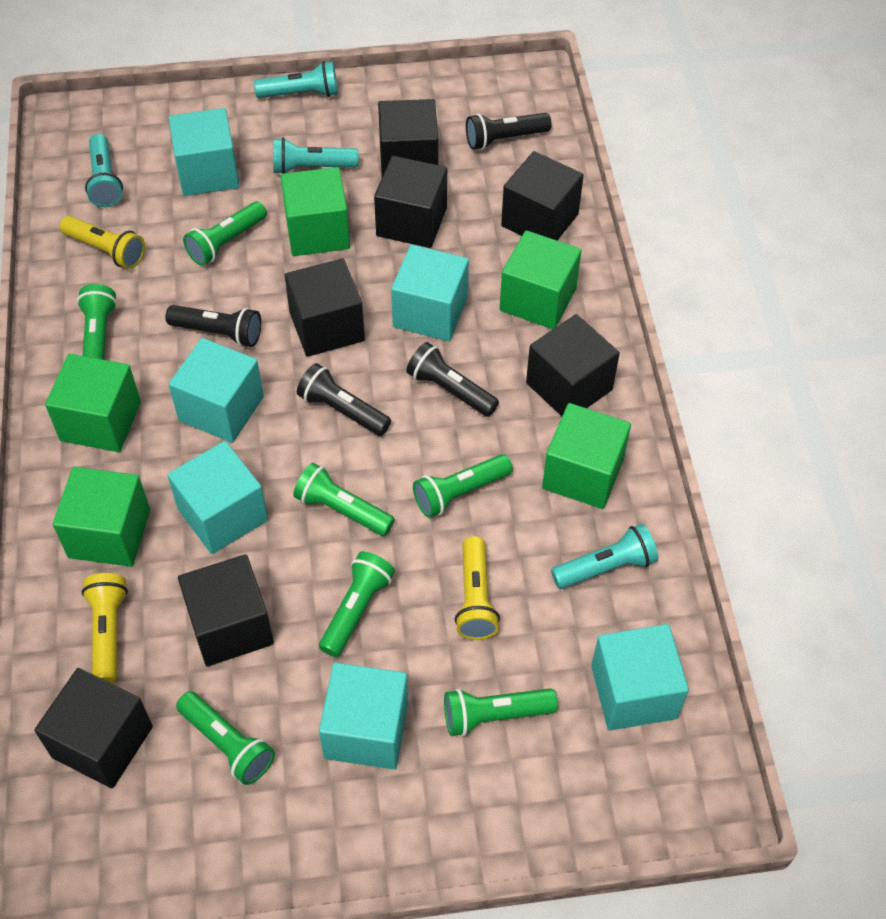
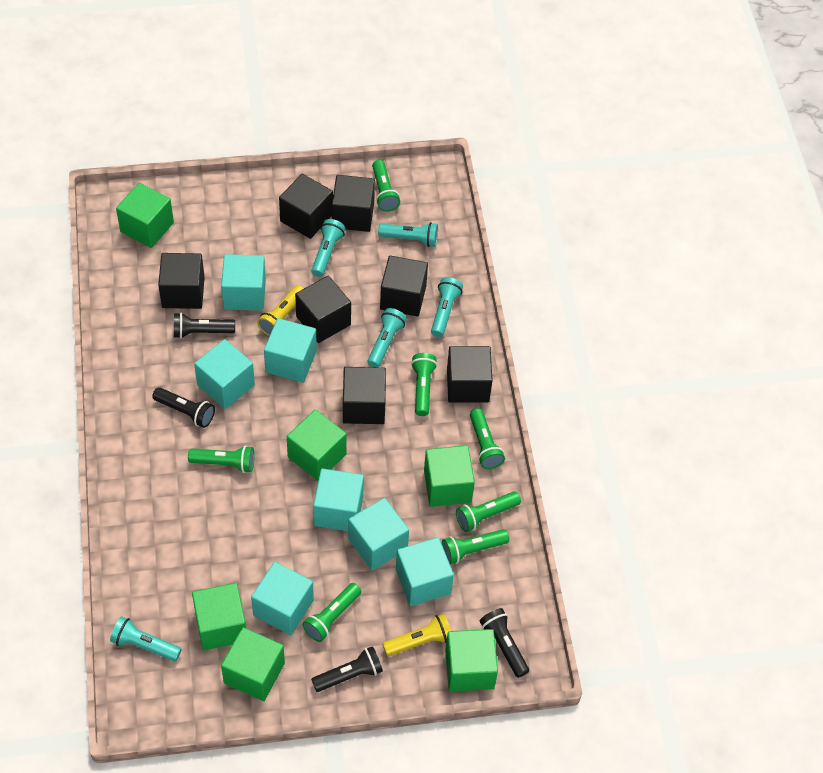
green cube: [45,354,141,452] [53,467,150,567] [281,167,350,256] [500,230,582,329] [542,403,631,509] = 5 -> [116,183,174,248] [192,583,246,651] [221,627,285,701] [287,409,347,481] [424,445,475,507] [445,629,498,692] = 6
turquoise cube: [167,441,268,554] [169,108,239,196] [169,338,264,443] [319,663,408,769] [391,244,469,341] [591,624,689,731] = 6 -> [194,339,255,409] [221,254,266,311] [251,562,314,635] [264,318,317,383] [313,468,364,531] [348,498,409,571] [396,537,454,606] = 7
turquoise flashlight: [85,134,123,207] [254,61,338,98] [274,138,359,174] [551,524,658,589] = 4 -> [110,616,182,662] [311,219,346,277] [367,308,407,367] [378,222,438,247] [431,277,463,337] = 5
yellow flashlight: [60,216,145,269] [82,573,128,683] [455,536,500,640] = 3 -> [257,285,304,336] [382,614,451,656] = 2

